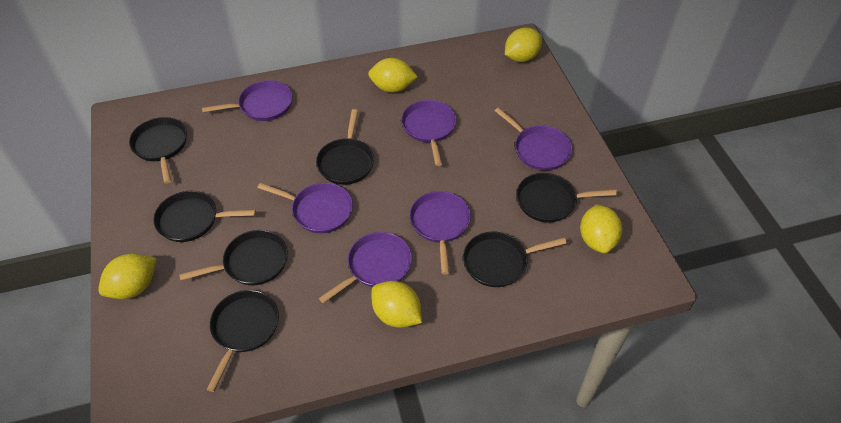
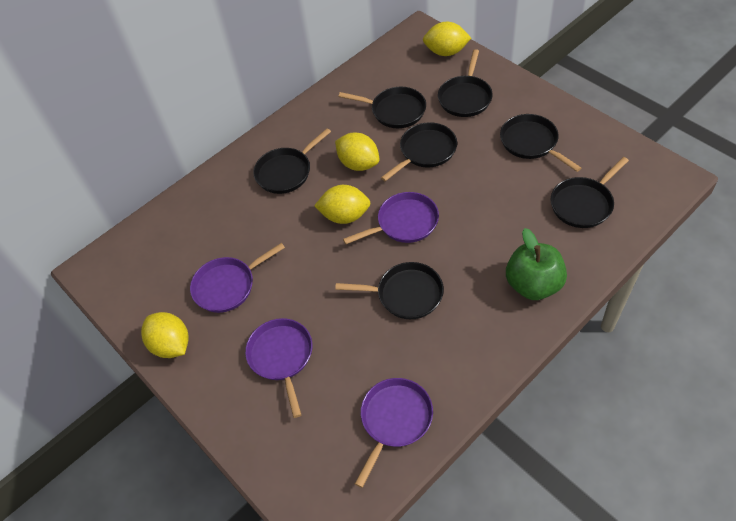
green apple: none = 0 -> [506,228,567,300] = 1
purple pan: [202,80,293,121] [258,183,353,233] [319,232,412,303] [401,100,456,166] [409,191,471,274] [495,107,572,171] = 6 -> [190,243,285,313] [245,318,312,418] [343,192,439,244] [355,378,433,488] = 4
yellow lemon: [98,254,156,299] [368,58,418,93] [371,281,422,328] [505,27,542,62] [580,204,622,253] = 5 -> [141,312,189,358] [314,185,371,224] [335,133,379,171] [423,22,471,56] = 4

